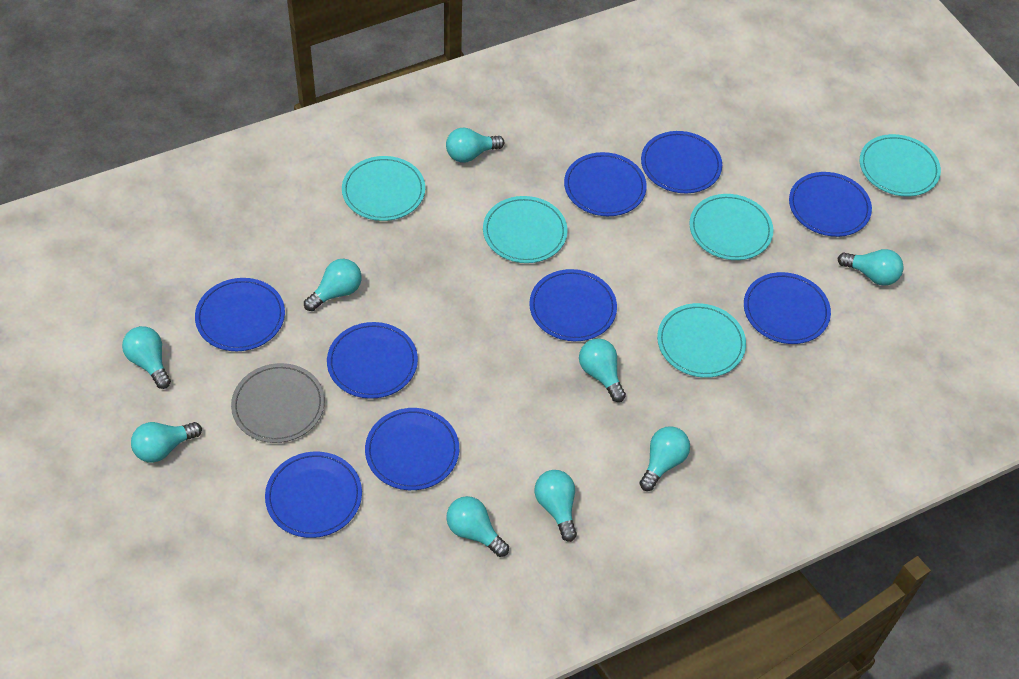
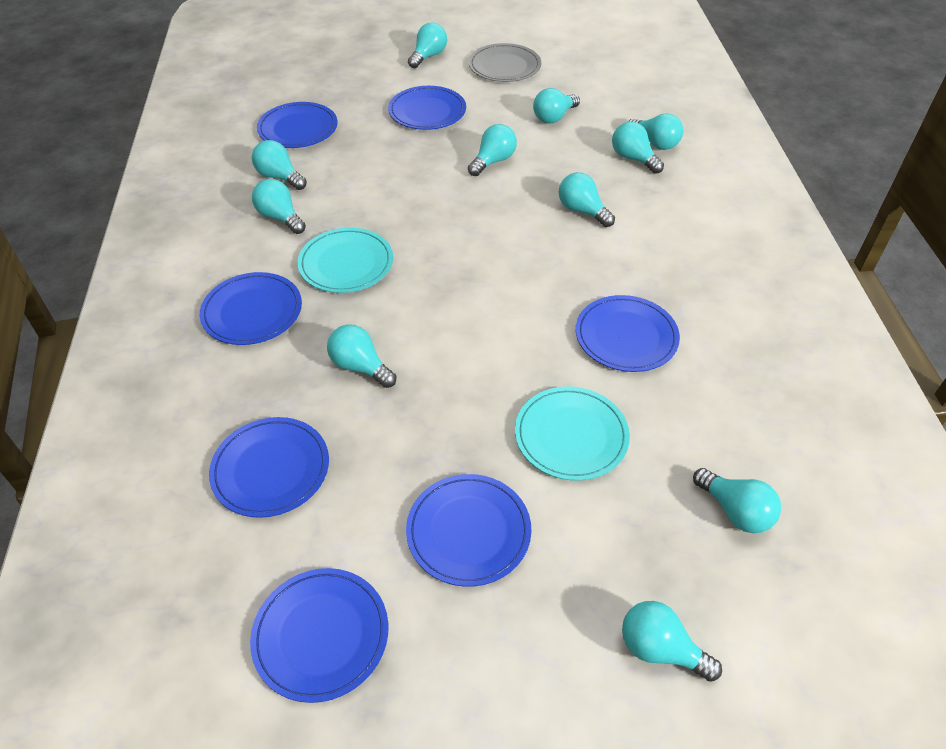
blue plate: [195,278,285,351] [265,451,362,538] [327,322,418,399] [365,408,459,490] [529,269,617,341] [564,152,647,216] [641,131,722,193] [744,272,831,344] [789,172,872,237] = 9 -> [200,272,302,345] [209,417,329,518] [250,568,388,703] [257,102,338,148] [388,86,466,130] [406,474,531,587] [576,295,680,372] = 7
turquoise light bulb: [122,326,171,389] [131,422,202,463] [304,259,362,311] [446,128,504,163] [446,496,509,557] [535,470,577,542] [579,338,626,402] [639,426,690,491] [838,249,904,286] = 9 -> [252,140,307,190] [252,179,306,234] [327,324,396,388] [408,22,447,68] [468,124,517,176] [533,88,580,124] [559,172,615,227] [612,122,664,174] [622,601,722,682] [628,113,683,150] [693,468,781,533] = 11
turquoise plate: [342,156,425,221] [483,196,567,263] [657,303,746,378] [689,194,773,260] [860,134,941,197] = 5 -> [298,228,393,293] [515,386,630,481] = 2

